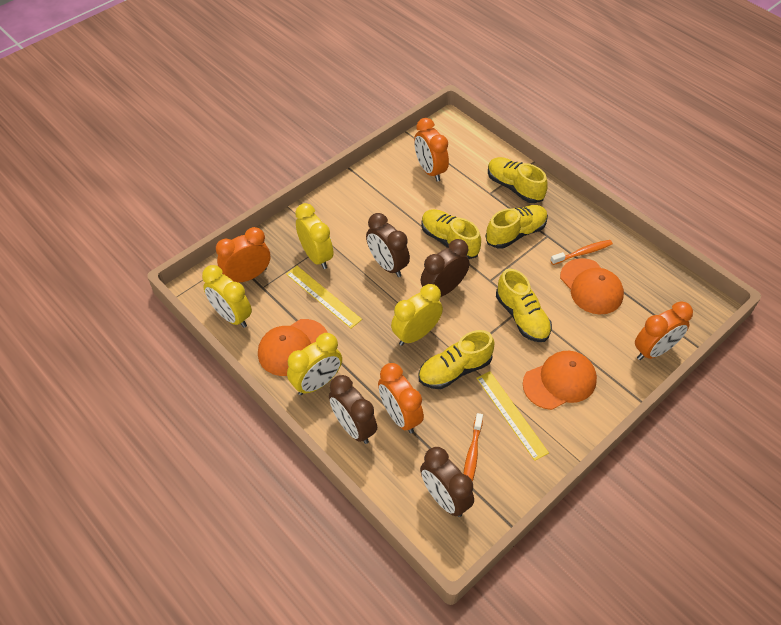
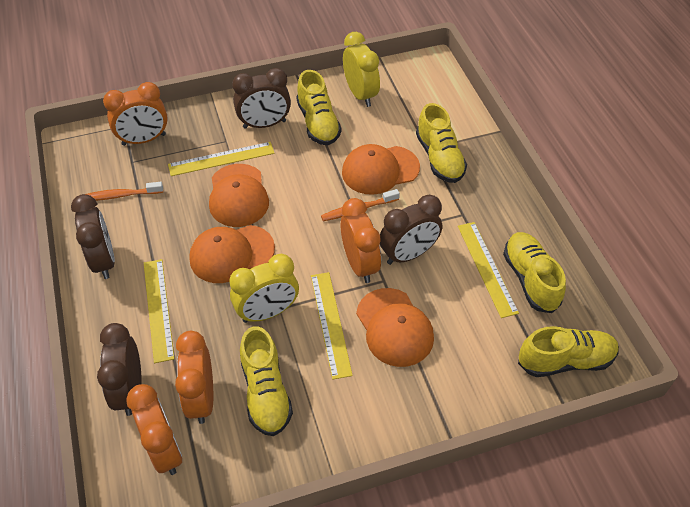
orange cap: [258,319,328,376] [523,351,597,410] [560,258,624,314] = 3 -> [189,225,275,283] [209,164,269,227] [342,144,420,195] [356,288,434,367] = 4
yellow clock: [202,265,252,328] [287,333,342,395] [295,203,333,269] [391,284,443,346] = 4 -> [229,254,299,323] [343,32,380,107] = 2
yellow ruler: [286,266,362,328] [476,371,549,461] = 2 -> [144,259,175,363] [168,142,275,176] [311,272,353,379] [458,222,519,318] = 4

